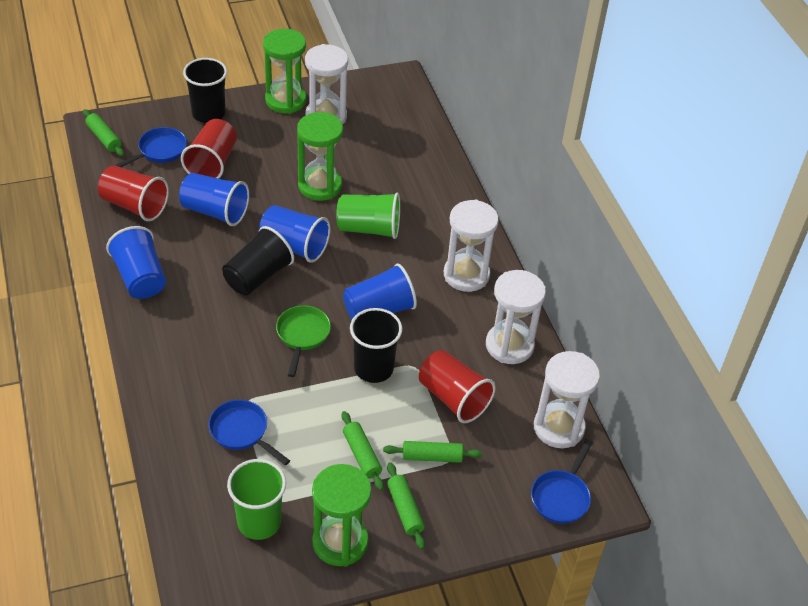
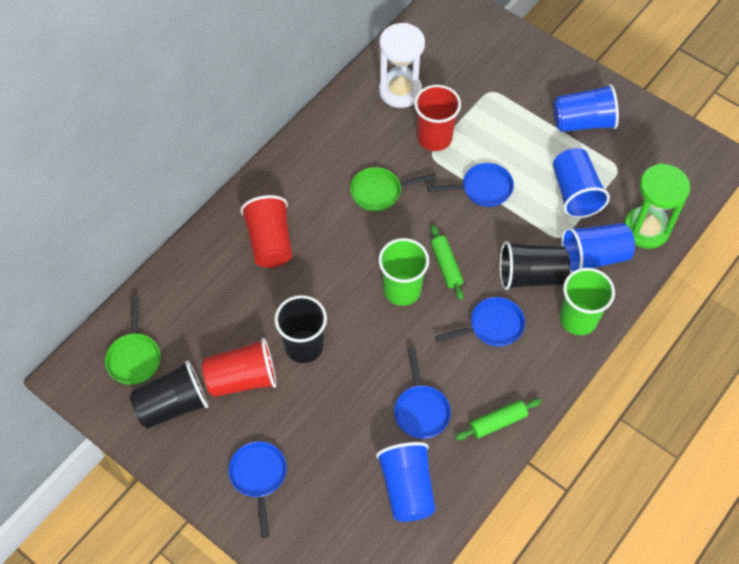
blue pan: [114,127,187,167] [208,400,290,465] [531,439,593,524] = 3 -> [228,441,287,538] [394,347,451,439] [427,163,514,207] [435,297,525,347] = 4
green hourglass: [263,29,307,114] [297,112,343,201] [312,464,372,566] = 3 -> [624,163,690,249] = 1
green pan: [276,305,331,377] = 1 -> [105,297,161,385] [350,167,437,212] = 2
green rolling pin: [83,109,124,156] [342,411,384,490] [383,441,482,463] [387,462,425,549] = 4 -> [431,225,464,300] [455,399,542,440] = 2
white hourglass: [305,44,348,125] [444,200,499,292] [486,270,546,364] [534,351,600,448] = 4 -> [379,23,425,108] = 1

